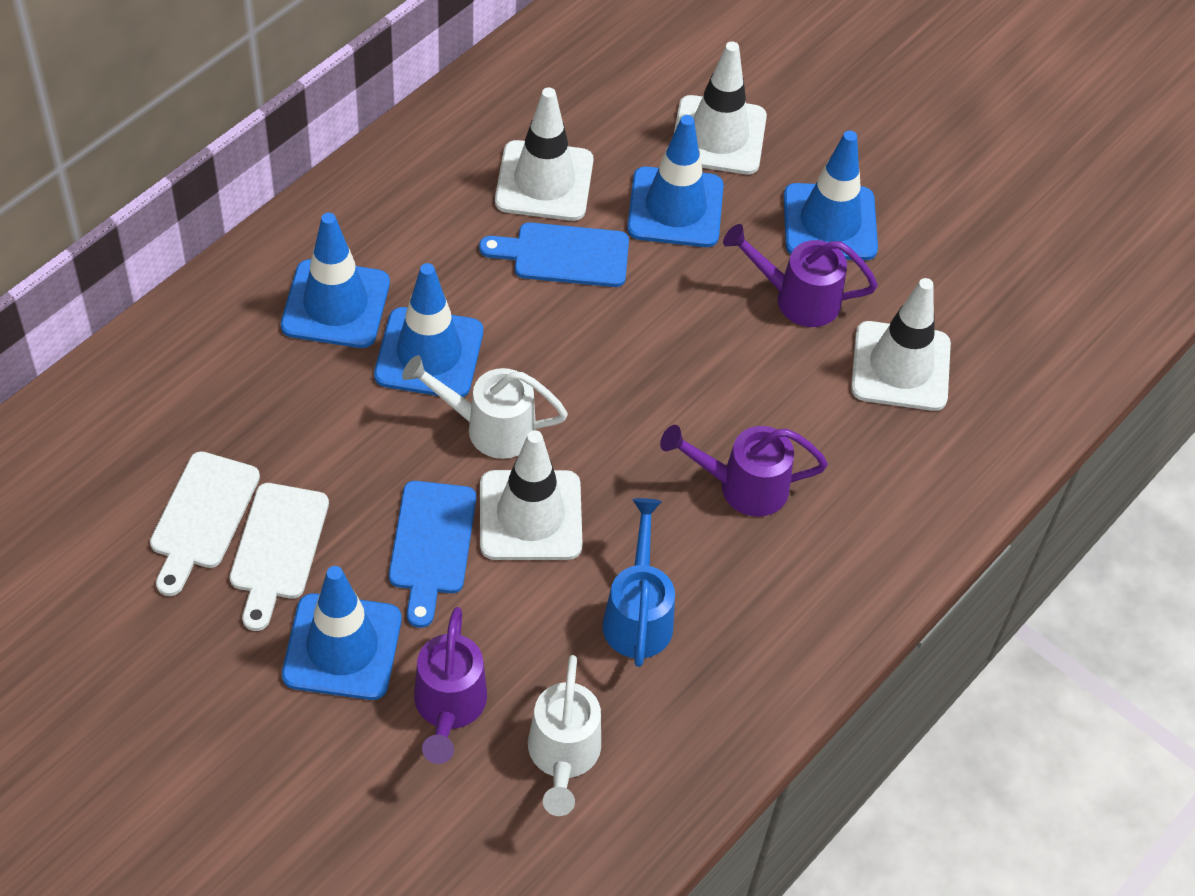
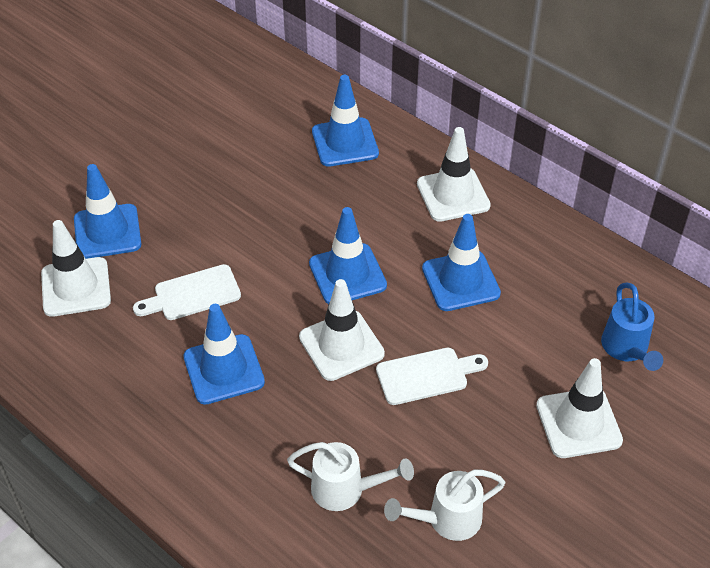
blue cutting board: [389,481,476,628] [479,222,629,287] = 2 -> none = 0
purple watering can: [414,607,487,764] [660,425,828,517] [723,224,878,327] = 3 -> none = 0

